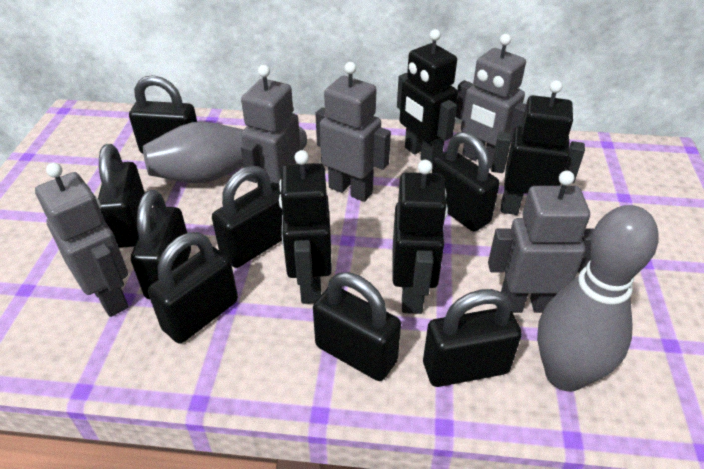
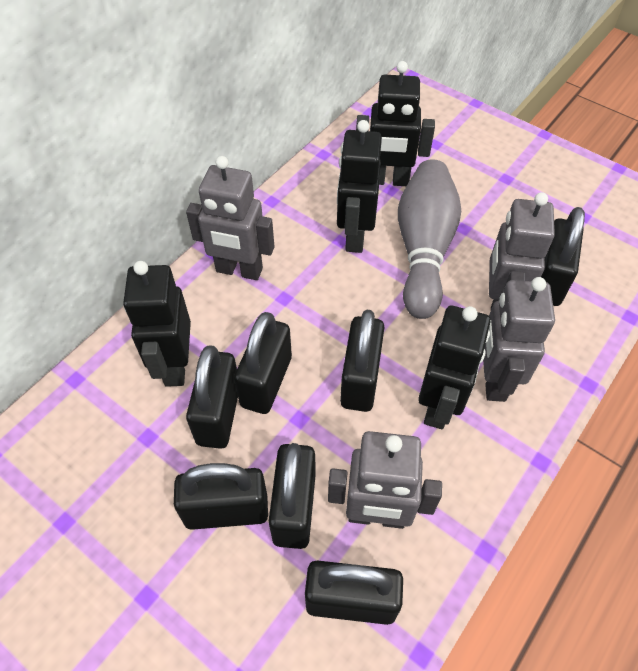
black padlock: [98,144,145,248] [129,75,197,153] [131,190,191,299] [148,232,238,343] [212,166,283,268] [313,272,401,381] [423,289,522,387] [432,132,500,231] = 8 -> [174,463,268,530] [186,346,238,449] [234,312,292,414] [269,443,316,549] [305,560,403,625] [340,310,385,412] [541,207,585,306] = 7
grey bowling pin: [143,122,307,183] [537,205,659,392] = 2 -> [398,159,461,319] = 1
grey robot: [35,163,129,317] [241,65,301,190] [315,62,391,202] [456,34,526,168] [488,171,594,313] = 5 -> [186,156,275,280] [328,431,442,529] [483,277,555,402] [489,192,555,309] = 4

